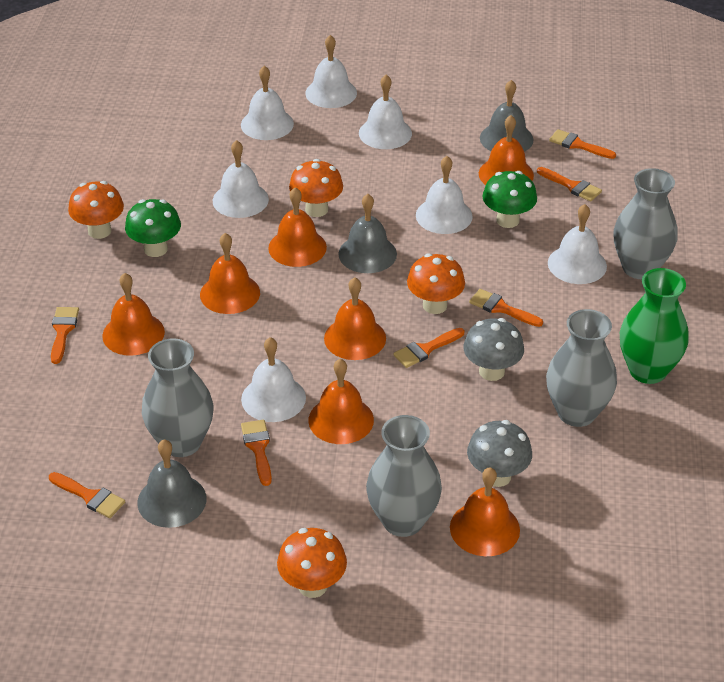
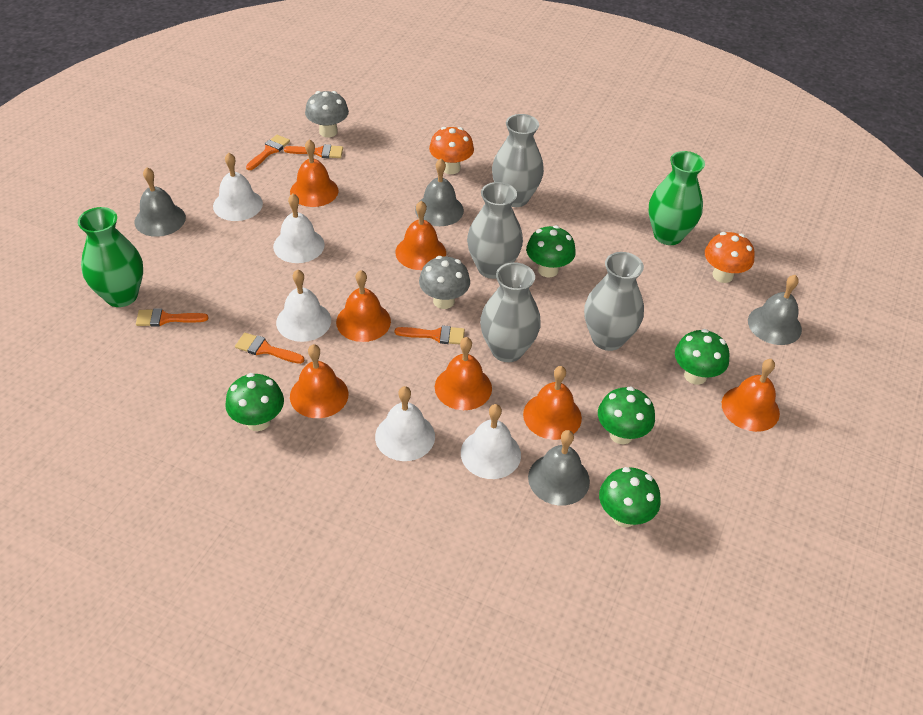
green mushroom: [125,199,181,257] [482,171,537,228] = 2 -> [225,373,284,431] [526,226,576,278] [598,387,655,444] [599,467,661,527] [675,329,730,385] = 5
green vase: [620,268,689,384] = 1 -> [78,207,143,307] [648,151,705,245] = 2
grey bell: [138,439,207,528] [338,194,397,273] [480,80,534,152] = 3 -> [135,167,186,237] [415,159,464,226] [528,430,590,505] [748,275,802,345] = 4
orange brush: [49,472,125,518] [51,307,79,364] [241,420,272,486] [393,328,464,368] [469,289,543,327] [537,167,602,202] [549,129,616,159] = 7 -> [136,308,208,327] [235,333,304,364] [246,135,290,170] [284,144,343,158] [395,325,465,344] = 5
orange mushroom: [68,181,124,239] [277,528,347,598] [289,159,343,217] [407,253,465,314] = 4 -> [429,127,474,174] [705,232,755,283] = 2
white bell: [213,140,269,218] [241,66,294,140] [241,337,306,422] [305,35,357,108] [359,75,412,149] [416,156,473,234] [548,204,607,284] = 7 -> [213,153,263,221] [273,194,325,263] [276,269,331,342] [375,386,435,461] [461,404,521,479] = 5

